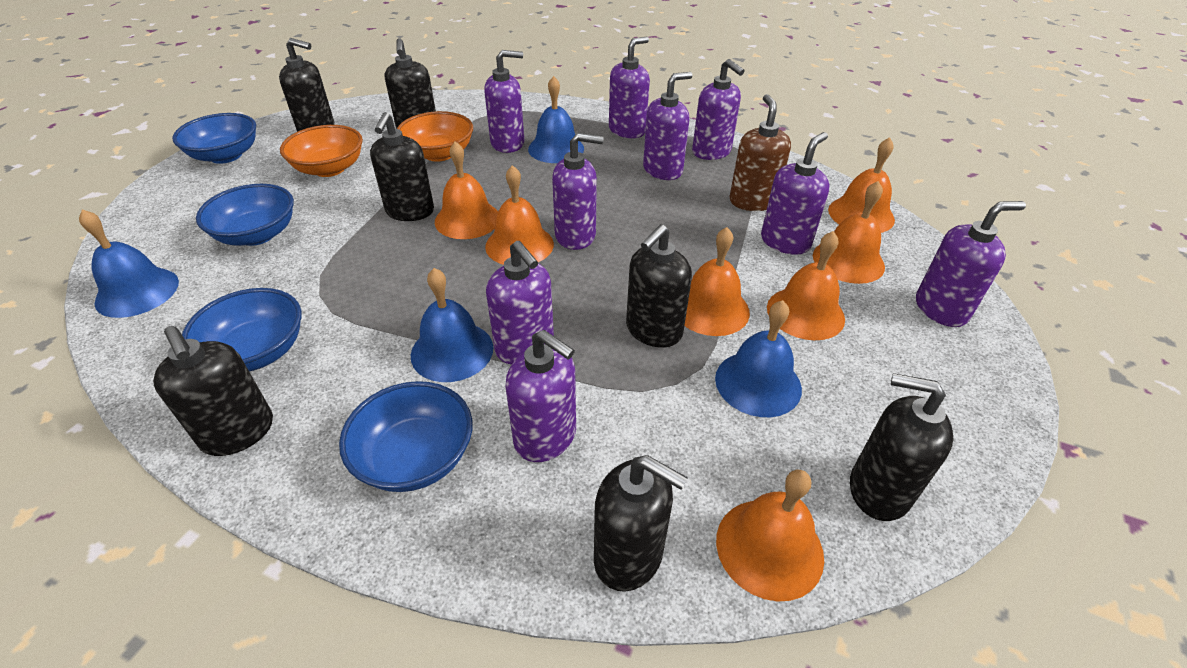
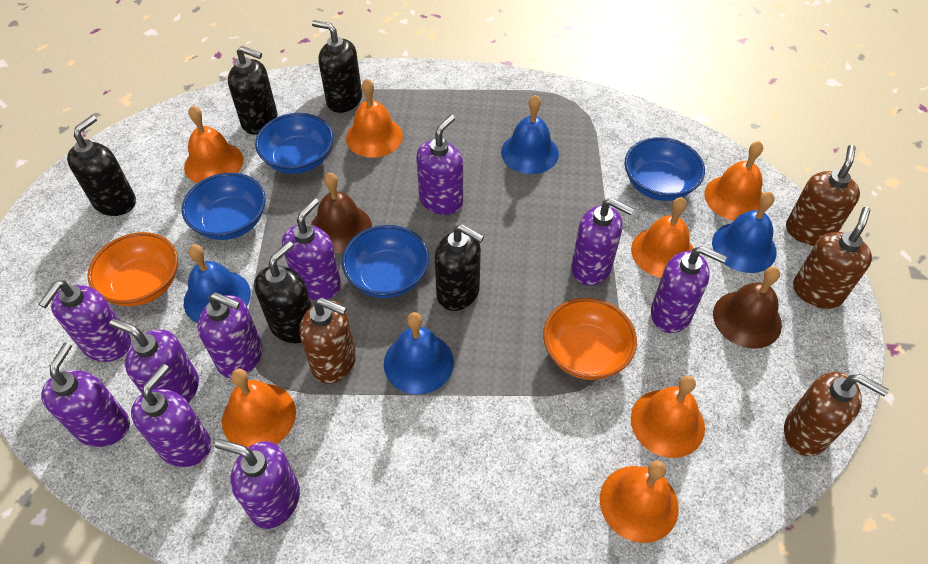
black soap dispenser: [153,326,273,456] [279,38,334,132] [370,112,434,221] [385,38,436,129] [594,455,688,592] [626,224,692,347] [850,373,953,521] = 7 -> [67,115,136,216] [228,46,277,135] [254,241,312,343] [312,20,362,113] [435,224,484,311] = 5
brown bell: none = 0 -> [311,173,372,253] [713,267,782,349] = 2
brown soap dispenser: [730,94,791,211] = 1 -> [300,298,356,384] [784,372,889,456] [786,145,860,246] [793,207,872,309] = 4
purple soap dispenser: [484,50,525,153] [486,241,554,365] [506,330,576,462] [552,133,604,250] [609,37,650,138] [643,72,692,180] [692,59,745,160] [761,132,829,255] [916,201,1026,327] = 9 -> [38,280,131,362] [41,343,130,447] [110,319,199,403] [131,364,211,467] [197,292,263,378] [215,439,300,529] [282,198,341,300] [416,115,463,215] [571,198,634,286] [651,246,727,333] = 10

